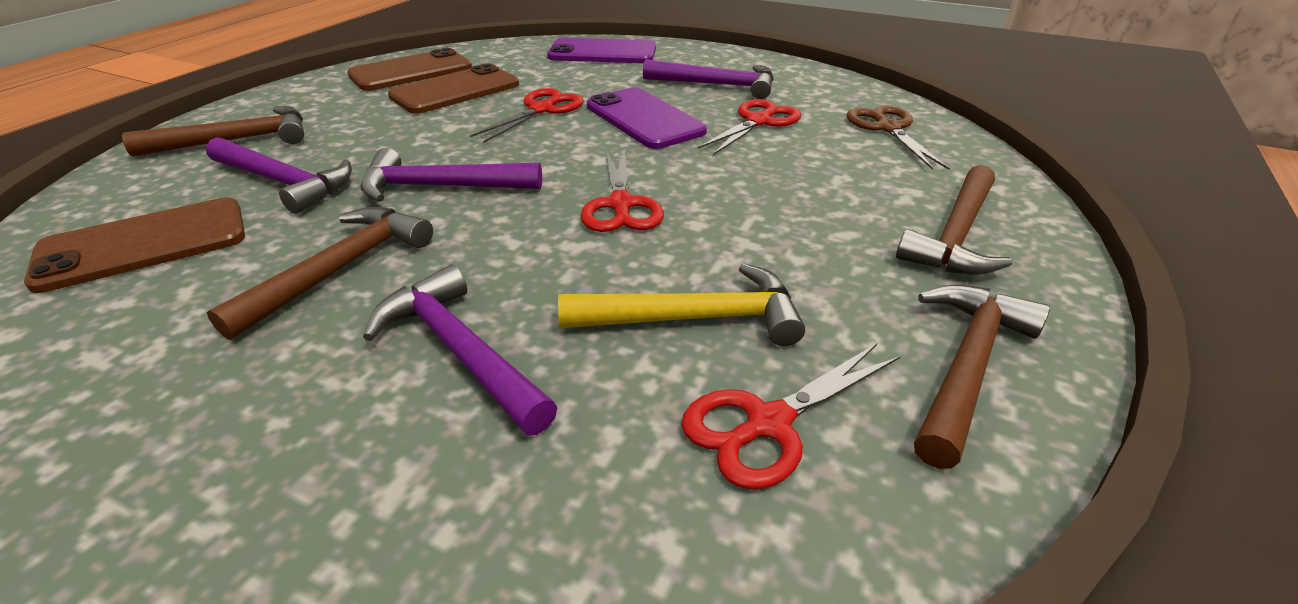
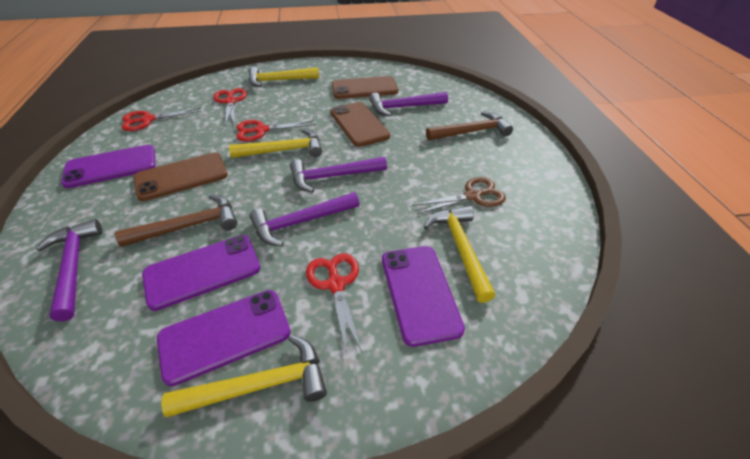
brown hammer: [122,106,304,157] [207,207,433,340] [896,165,1012,275] [914,285,1050,469] = 4 -> [115,194,237,247] [426,111,513,141] = 2
purple phone: [547,37,656,63] [587,87,707,149] = 2 -> [61,145,155,188] [142,235,260,311] [157,290,291,386] [382,246,465,347] = 4
yellow hammer: [558,263,805,346] = 1 -> [161,335,327,417] [229,129,322,158] [249,67,319,87] [424,206,495,303] = 4

